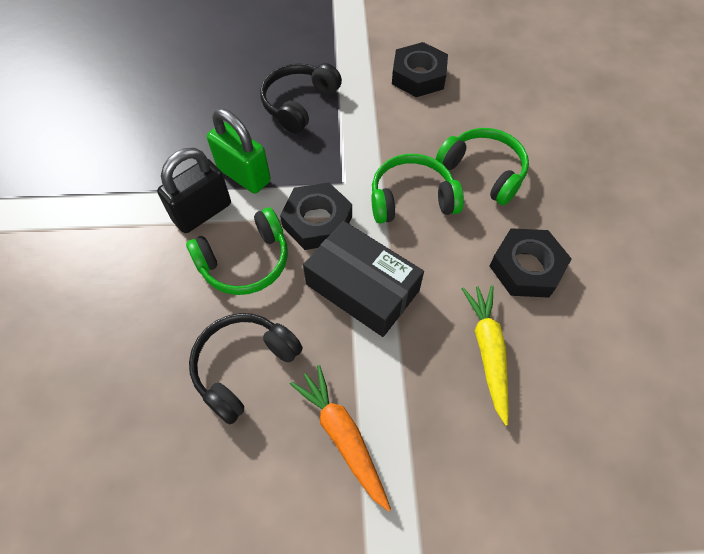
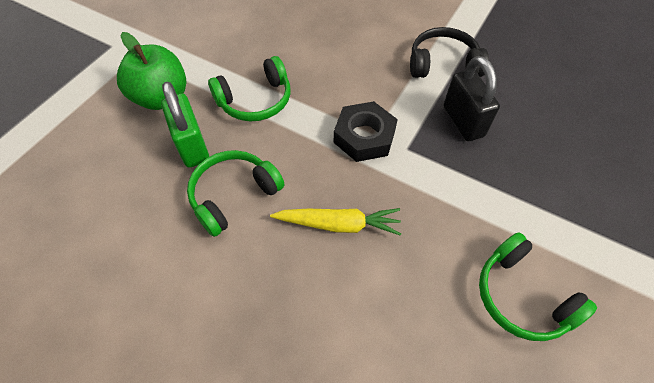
black box: [303,221,424,337] = 1 -> none = 0
black headphones: [189,313,303,425] [260,63,342,133] = 2 -> [410,27,489,78] = 1
black nut: [280,182,352,250] [392,42,448,97] [490,228,572,298] = 3 -> [334,101,398,162] = 1
green apple: none = 0 -> [117,32,186,110] = 1
orange carrot: [290,365,391,512] = 1 -> none = 0

